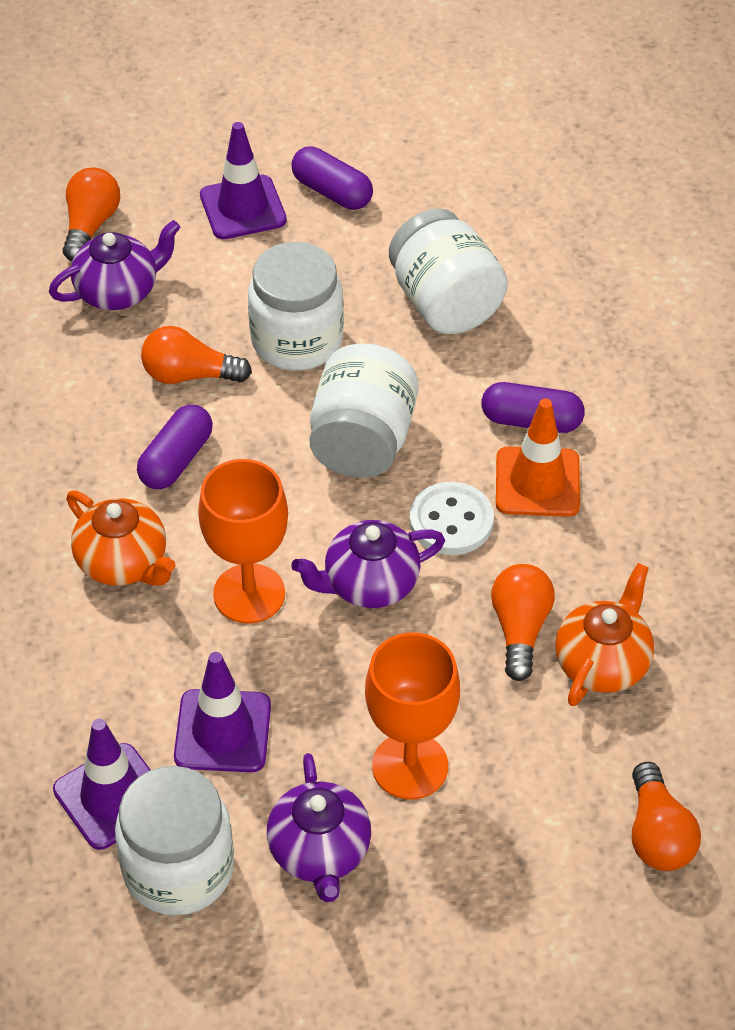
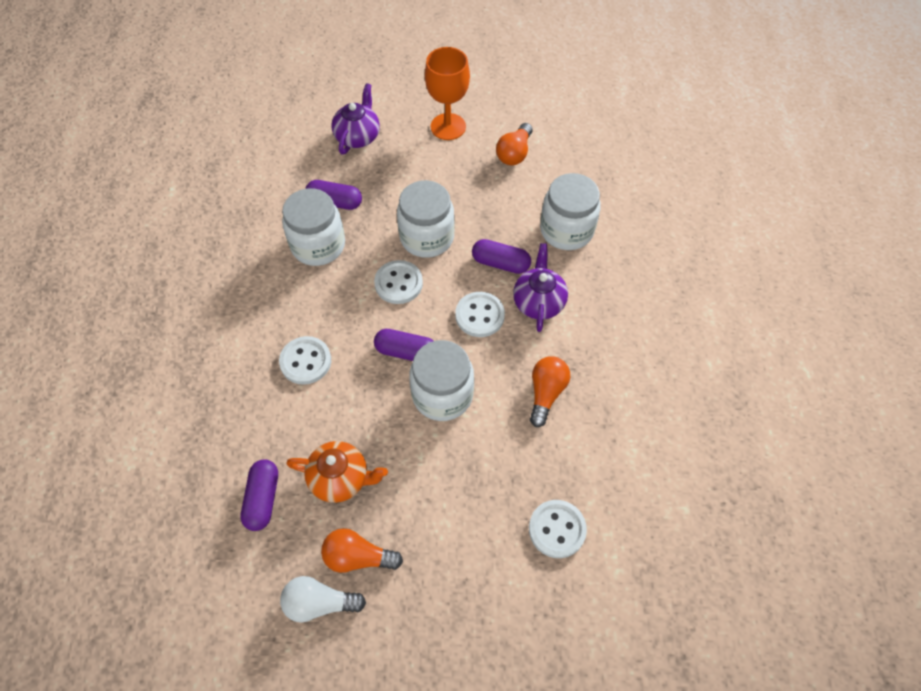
orange goblet: [198,459,288,624] [365,632,460,800] = 2 -> [425,47,470,140] = 1
orange light bulb: [63,167,120,261] [141,326,252,384] [491,564,555,681] [632,762,701,871] = 4 -> [321,528,403,573] [496,123,533,165] [530,356,570,427] = 3
orange teapot: [66,491,176,586] [555,563,654,706] = 2 -> [286,441,388,503] = 1
orange traffic cone: [496,398,580,517] = 1 -> none = 0
purple capsule: [137,405,213,489] [291,146,373,210] [482,382,585,433] = 3 -> [240,459,278,531] [305,180,362,210] [374,329,433,361] [472,239,531,274] = 4
purple teapot: [49,220,180,310] [267,753,371,902] [292,520,445,608] = 3 -> [331,83,380,155] [513,243,568,332] = 2
purple traffic cone: [53,719,151,850] [174,652,271,772] [200,122,287,239] = 3 -> none = 0
white button: [410,482,494,555] = 1 -> [279,336,331,385] [374,260,423,304] [455,292,505,337] [529,500,587,558] = 4
white light bulb: none = 0 -> [280,576,366,622] = 1

